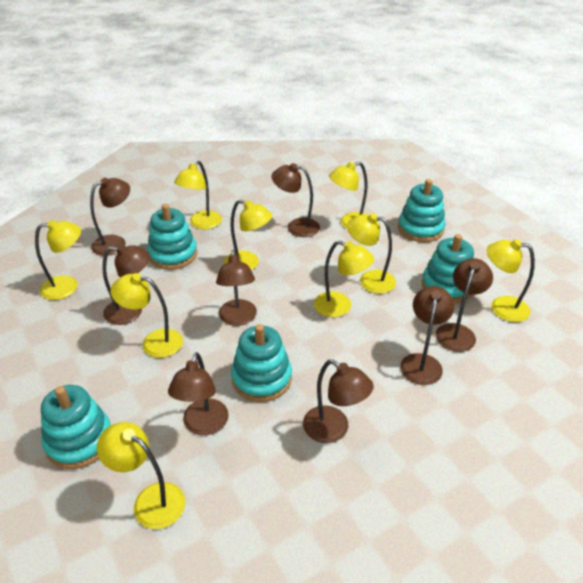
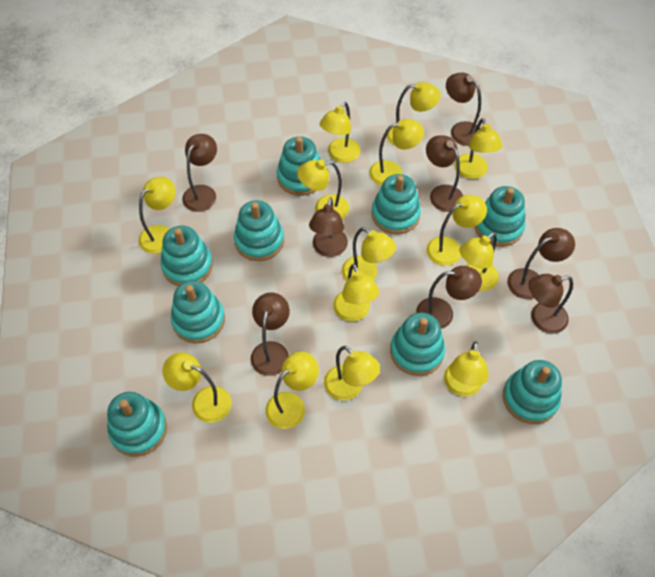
turquoise stacking toy: [41,385,111,469] [147,204,197,270] [231,324,292,402] [398,179,446,242] [422,234,474,303] = 5 -> [107,392,167,457] [161,226,213,286] [171,281,225,343] [234,200,284,261] [277,136,321,196] [371,174,421,234] [390,312,445,376] [475,186,526,247] [503,360,562,424] = 9
yellow lamp: [35,220,81,300] [97,422,185,529] [110,273,183,358] [174,161,222,229] [224,200,272,270] [314,240,374,317] [329,162,368,229] [347,213,396,294] [487,239,535,322] = 9 -> [139,177,176,254] [162,352,232,423] [265,351,319,429] [297,160,349,219] [320,102,360,163] [324,346,380,401] [333,264,379,322] [342,227,396,281] [369,119,424,186] [386,82,441,146] [426,195,487,266] [444,341,489,397] [455,118,502,179] [459,232,499,291] = 14

